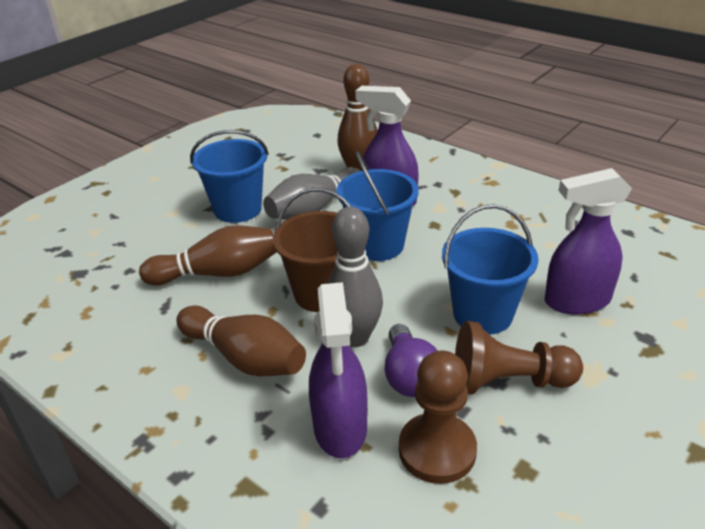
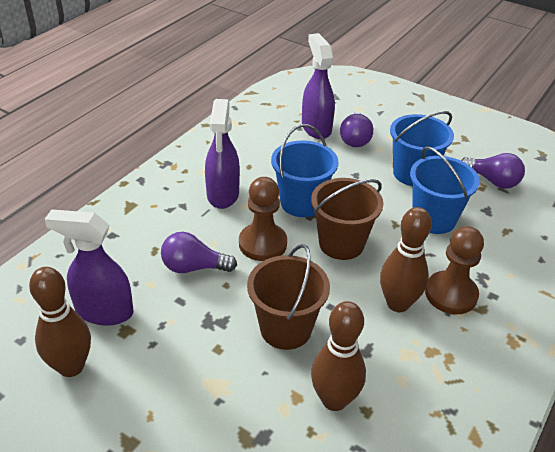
brown bucket: [273,188,351,312] = 1 -> [247,244,330,350] [311,178,383,260] = 2
grey bowling pin: [263,167,361,220] [328,206,383,347] = 2 -> none = 0
purple light bulb: [384,324,438,397] = 1 -> [161,232,237,273] [340,112,373,147] [461,153,525,189] = 3

